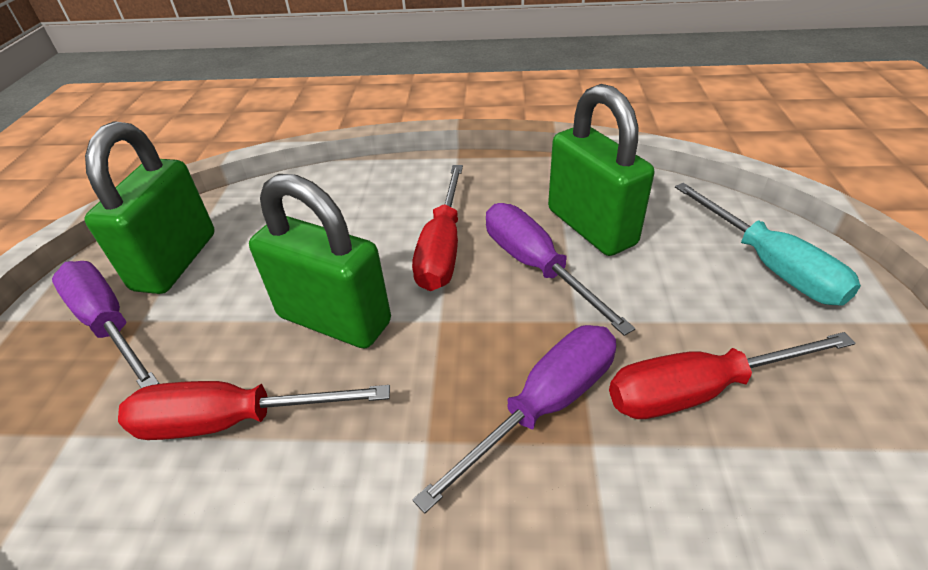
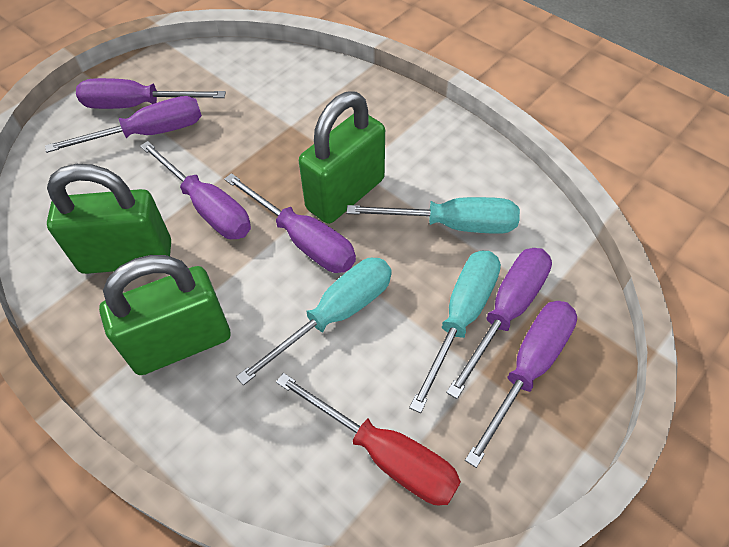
purple screwdriver: [52,261,160,388] [413,325,616,513] [486,203,635,336] = 3 -> [45,96,202,153] [76,78,226,109] [140,141,251,239] [224,173,356,273] [446,248,552,399] [465,301,577,468] = 6
red screwdriver: [118,381,390,440] [412,165,463,291] [609,332,855,419] = 3 -> [276,373,461,505] = 1
turquoise screwdriver: [675,183,861,306] = 1 -> [236,258,392,385] [346,197,520,234] [409,251,501,413] = 3

